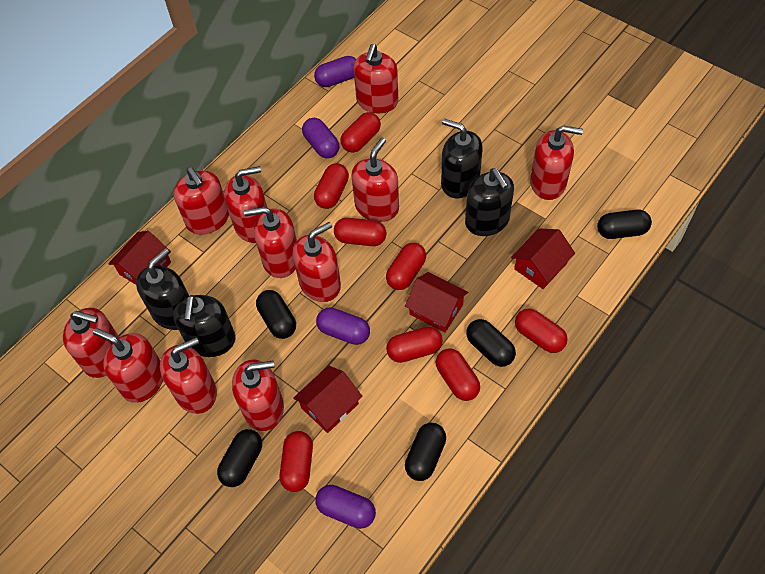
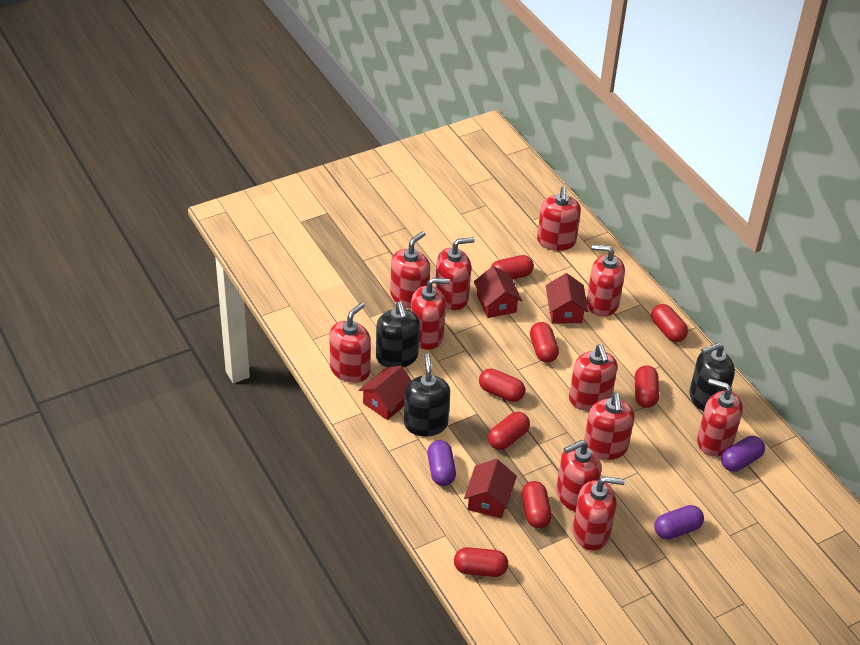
black capsule: [217,429,262,487] [256,290,296,339] [405,423,446,481] [466,319,516,367] [597,210,652,239] = 5 -> none = 0
black soap dispenser: [136,248,189,330] [173,295,236,357] [441,119,483,199] [465,168,514,236] = 4 -> [376,302,420,367] [404,353,450,436] [689,343,735,411] = 3
purple capsule: [302,118,339,158] [314,56,356,87] [315,485,376,529] [316,307,370,345] = 4 -> [427,440,456,486] [654,505,704,540] [721,436,765,472] = 3

